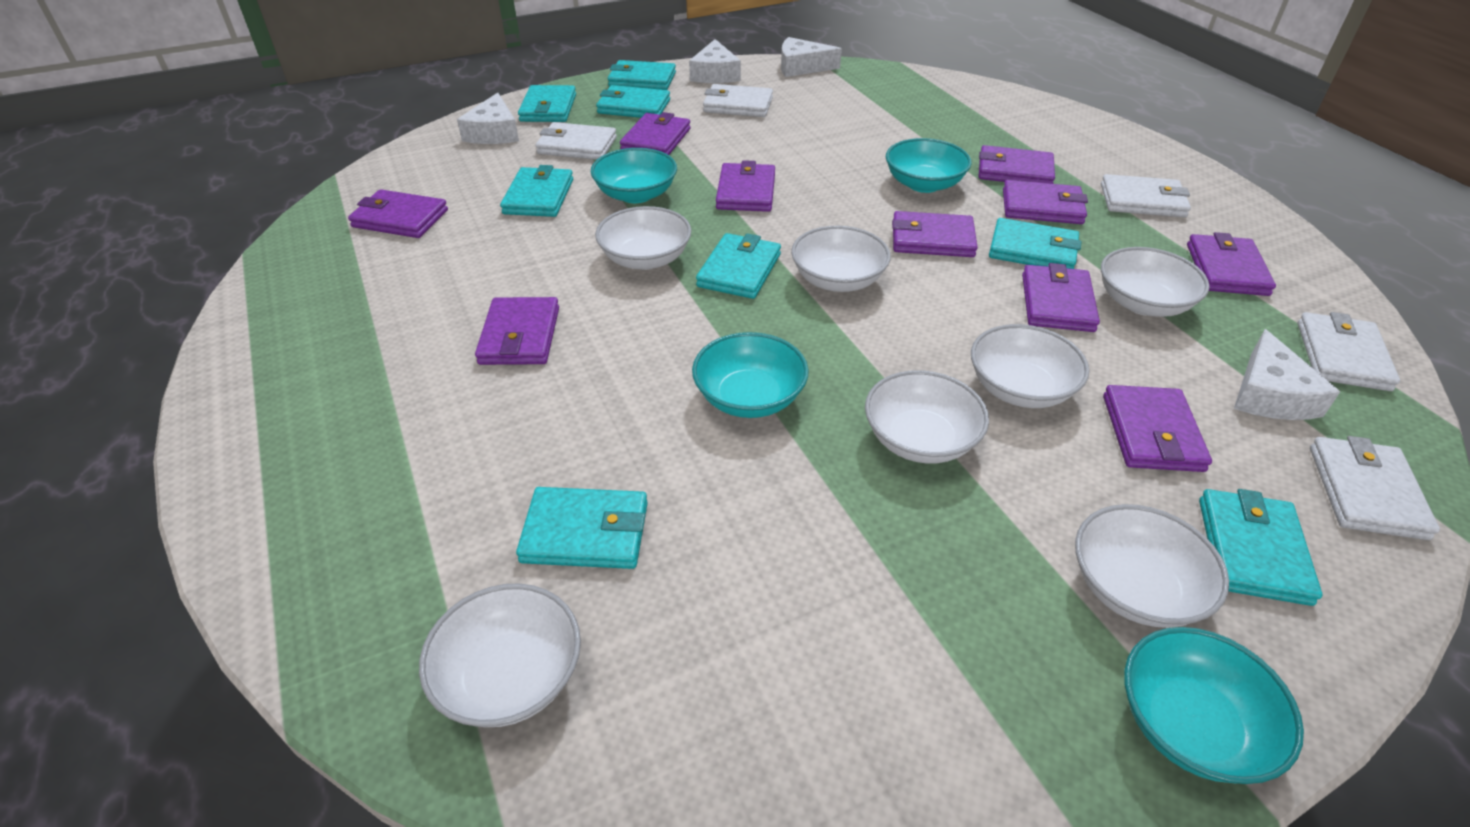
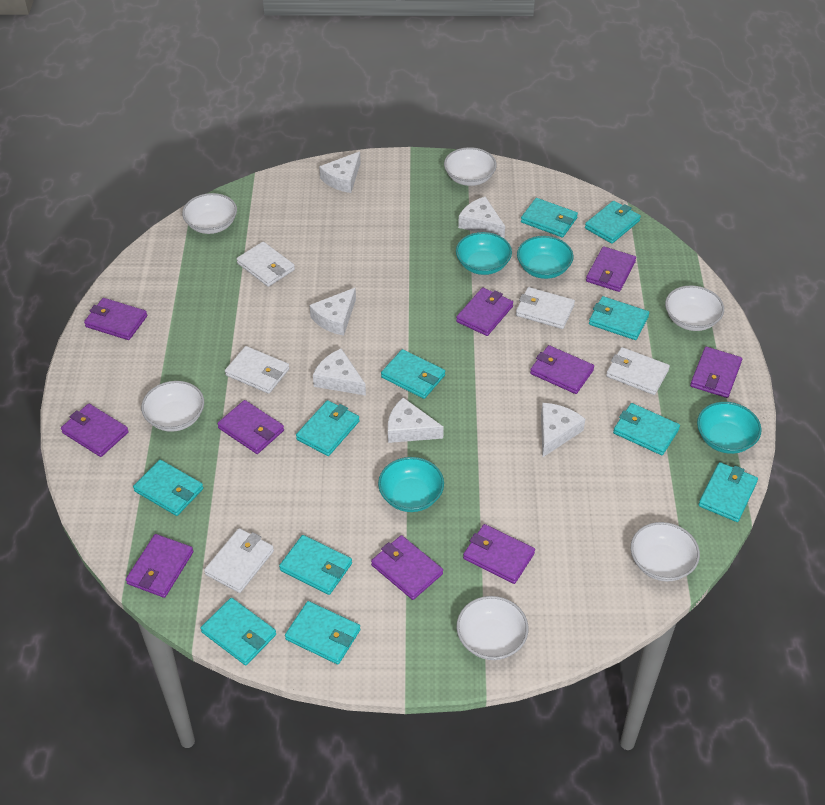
turquoise wallet: [500,165,573,217] [516,487,648,569] [518,85,576,122] [596,85,670,118] [608,60,676,90] [696,233,781,299] [989,218,1082,269] [1199,489,1322,606] = 8 -> [133,460,203,516] [201,598,276,665] [279,535,352,595] [285,601,361,664] [296,400,360,456] [381,349,445,399] [521,198,578,237] [585,201,641,244] [589,296,649,340] [613,403,680,455] [698,462,758,522] = 11
white bowl: [419,583,581,727] [595,206,691,270] [791,226,891,292] [865,370,989,464] [971,324,1089,408] [1075,504,1229,628] [1101,247,1210,317] = 7 -> [141,381,204,432] [182,193,237,234] [444,147,497,186] [457,596,528,660] [631,522,700,581] [665,285,724,331] = 6
white cheese: [457,93,519,144] [689,39,741,83] [781,37,842,77] [1234,329,1340,420] = 4 -> [309,288,356,336] [313,348,366,396] [319,151,361,193] [388,398,444,443] [458,196,505,238] [541,403,585,458] = 6

